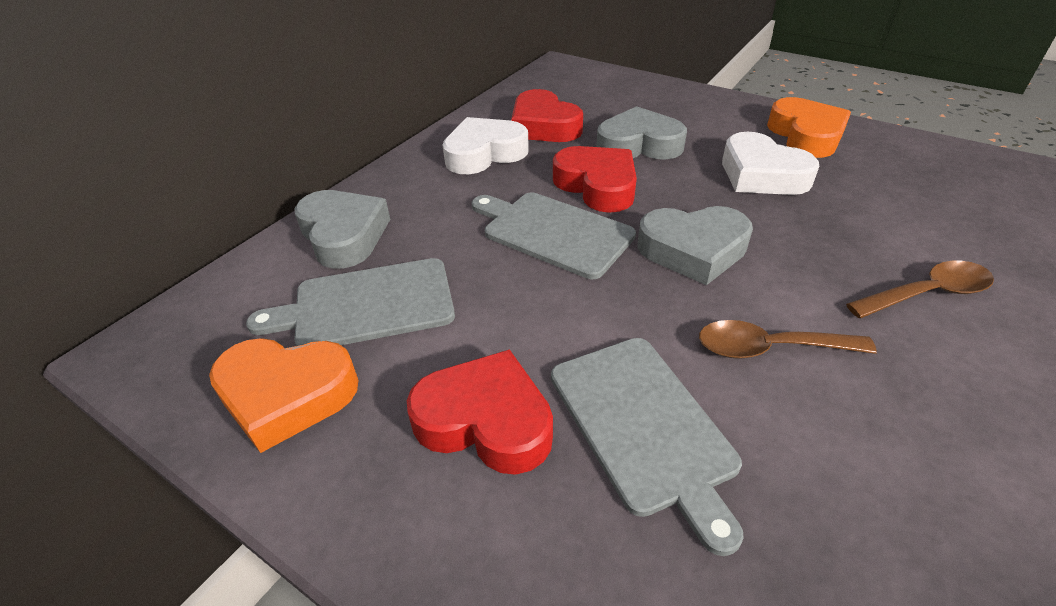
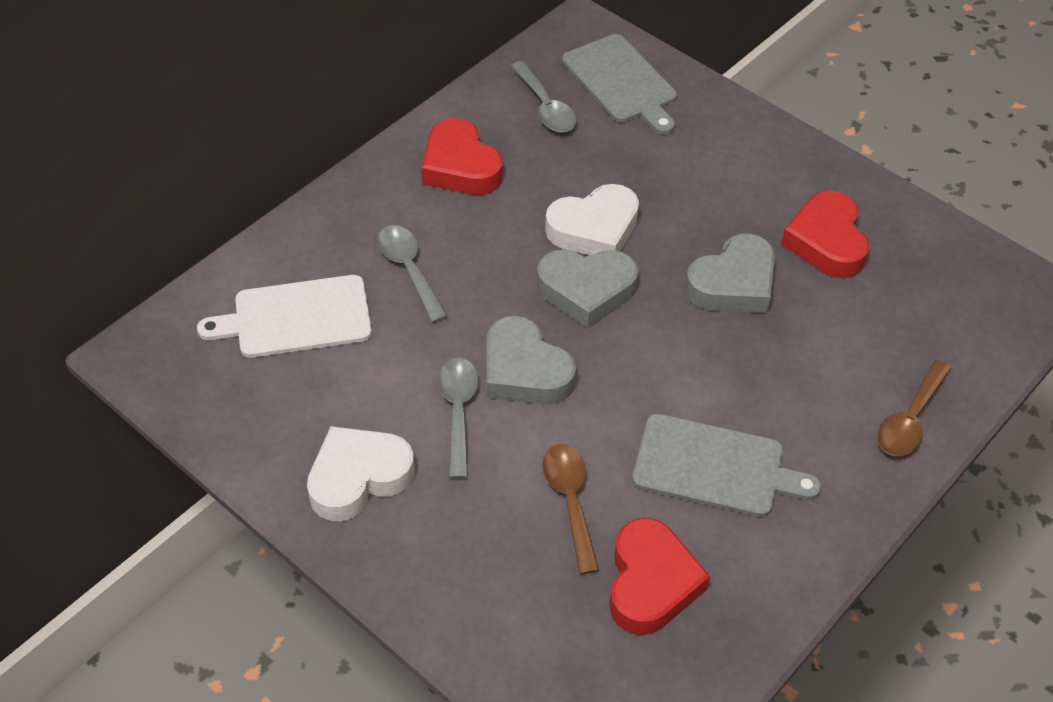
grey cutting board: [246,258,455,346] [472,192,636,279] [551,338,744,556] = 3 -> [562,34,677,134] [632,414,821,517] = 2
grey spoon: none = 0 -> [377,225,448,323] [438,358,479,479] [511,61,576,133] = 3
orange heart: [209,338,359,453] [767,97,851,158] = 2 -> none = 0
white cutting board: none = 0 -> [197,275,372,358] = 1

